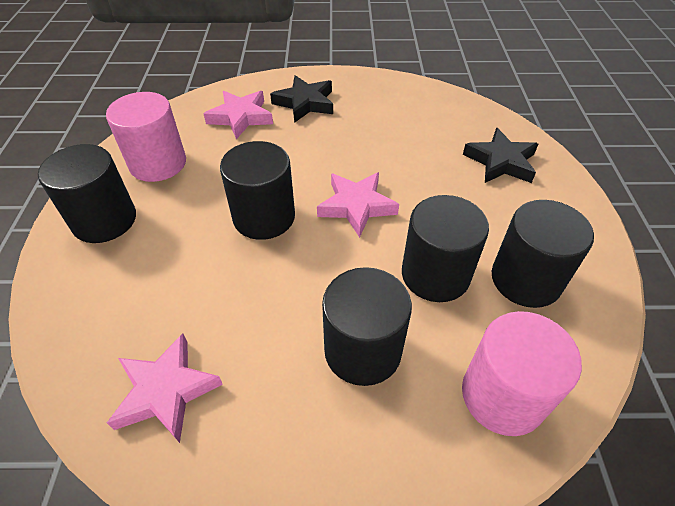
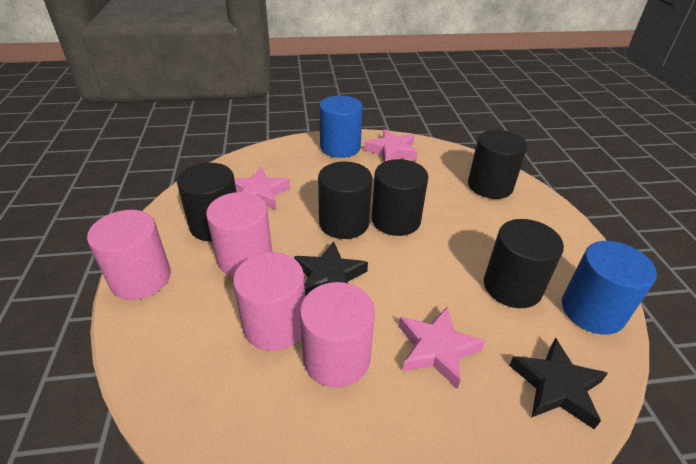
blue cylinder: none = 0 -> [319,95,363,158] [562,241,657,335] = 2
pink cylinder: [106,92,186,182] [462,311,582,436] = 2 -> [87,210,171,300] [206,192,272,277] [233,252,305,351] [300,282,375,388] = 4

